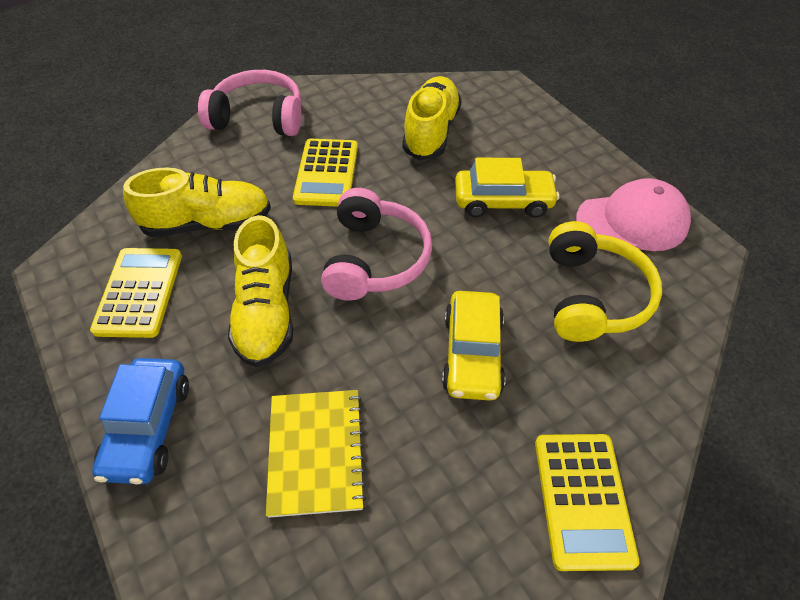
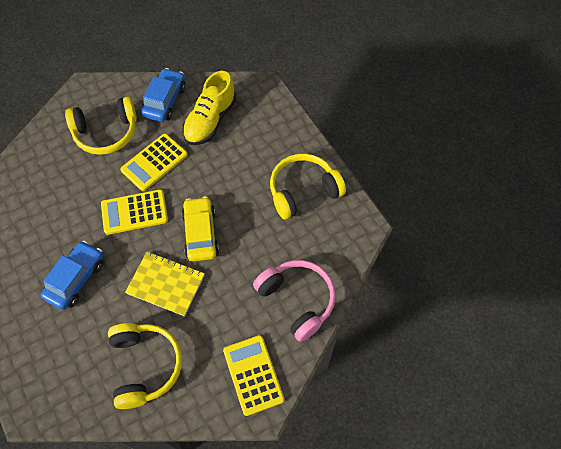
blue car: [92,358,189,485] = 1 -> [41,241,104,310] [141,68,186,122] = 2
pink cap: [576,178,691,252] = 1 -> none = 0
pink headphones: [198,70,301,136] [321,188,432,301] = 2 -> [253,260,336,342] = 1
yellow car: [442,291,506,401] [455,158,559,218] = 2 -> [181,196,219,262] = 1
yellow headphones: [549,221,662,342] = 1 -> [65,97,137,155] [108,323,182,409] [270,154,346,219] = 3
yellow shoe: [123,168,271,237] [228,215,293,367] [402,76,462,160] = 3 -> [182,71,236,145] = 1

